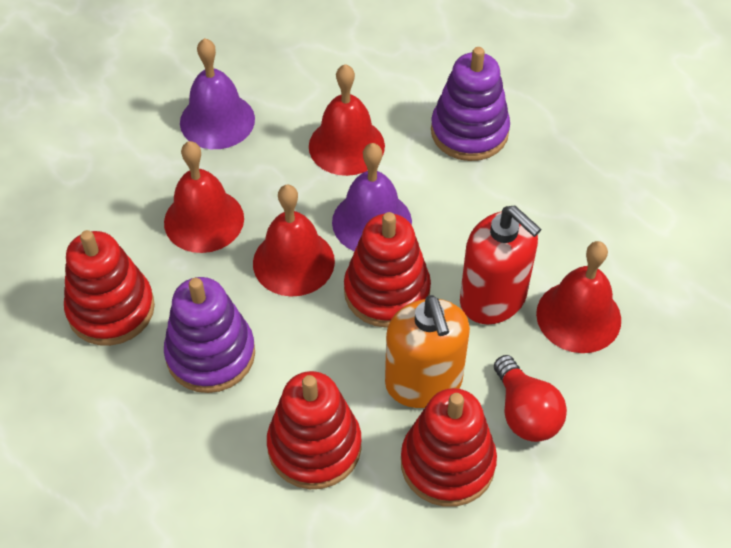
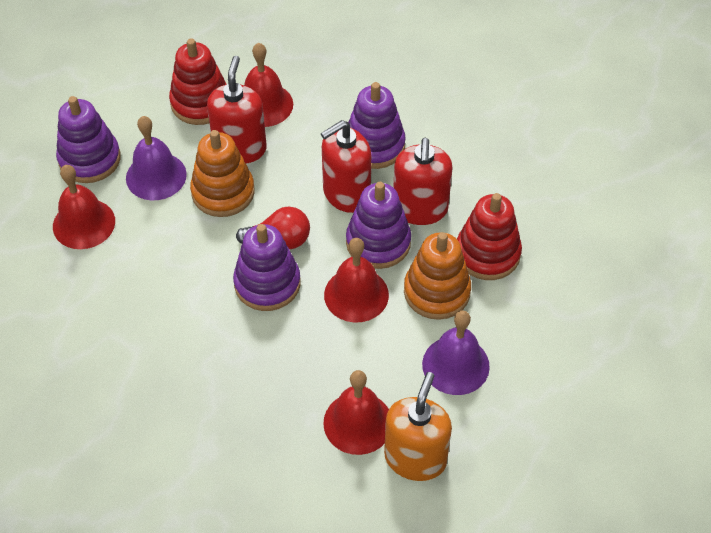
orange stacking toy: none = 0 -> [190,130,255,217] [404,232,471,320] = 2
purple stacking toy: [164,277,255,393] [431,47,510,161] = 2 -> [56,96,121,183] [233,224,300,311] [346,182,411,269] [348,82,406,169] = 4
red soap dispenser: [460,206,541,324] = 1 -> [207,56,267,163] [321,120,371,213] [393,138,453,225] = 3
red stacking toy: [64,230,155,346] [267,371,362,489] [344,212,431,328] [401,388,497,507] = 4 -> [169,38,227,125] [457,193,522,280] = 2

